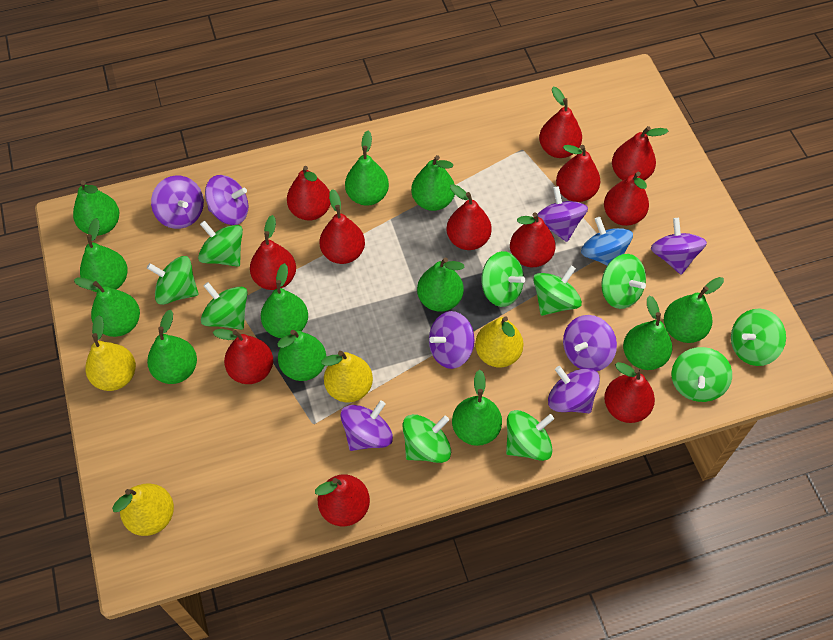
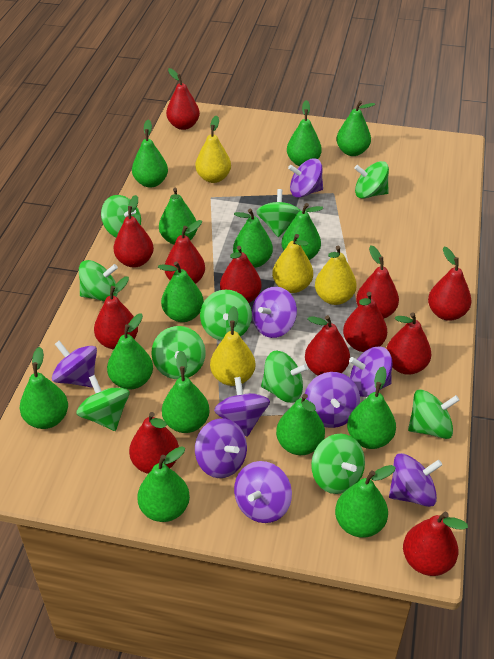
blue spinning top: [581,217,633,265] = 1 -> none = 0
green pear: [73,180,119,236] [74,277,140,337] [80,218,128,292] [147,310,197,384] [261,263,308,338] [277,330,327,381] [345,131,389,206] [411,155,455,211] [417,258,465,312] [452,370,502,446] [623,296,672,370] [664,277,724,343] = 12 -> [20,347,68,429] [107,313,153,389] [132,119,168,188] [137,446,190,522] [158,261,204,322] [159,188,197,245] [162,351,210,433] [233,209,273,268] [276,394,325,455] [282,203,323,260] [287,100,322,166] [335,465,396,538] [336,101,375,156] [347,367,396,449] = 14
purple spinning top: [151,175,204,229] [205,175,248,225] [340,400,393,451] [429,311,474,369] [537,186,588,242] [548,366,600,413] [563,315,617,371] [651,218,707,275] = 8 -> [52,341,97,387] [195,418,247,478] [214,377,270,437] [234,461,292,523] [252,287,297,338] [288,158,323,198] [305,372,360,428] [349,346,393,397] [389,453,442,507] = 9

